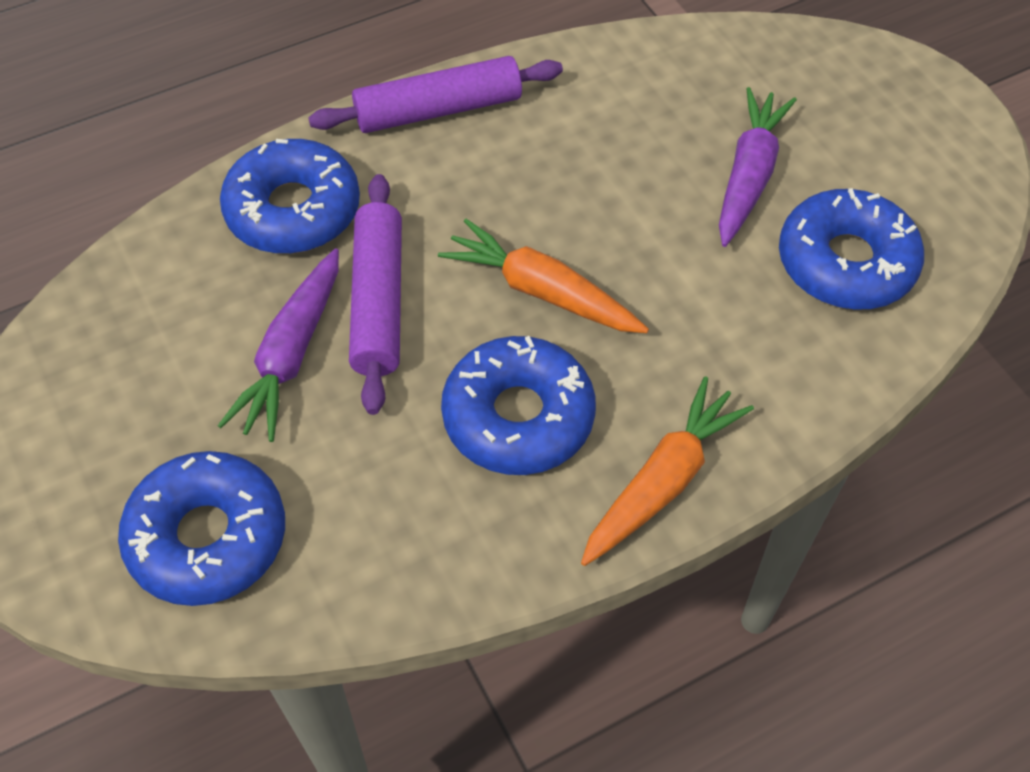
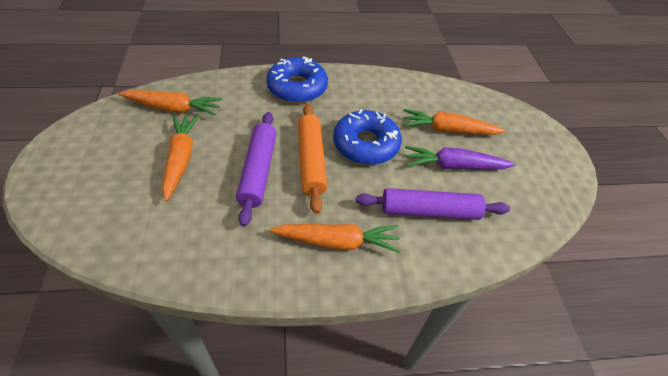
blue donut: [118,451,285,606] [220,139,360,254] [441,336,596,475] [779,188,924,310] = 4 -> [266,57,328,103] [333,110,402,165] = 2
orange carrot: [438,219,649,333] [581,376,754,566] = 2 -> [118,90,223,116] [162,115,200,201] [270,224,400,253] [403,109,506,135] = 4
orange rolling pin: none = 0 -> [298,104,327,214] = 1
purple carrot: [217,248,339,442] [719,87,797,247] = 2 -> [405,146,516,170] = 1

